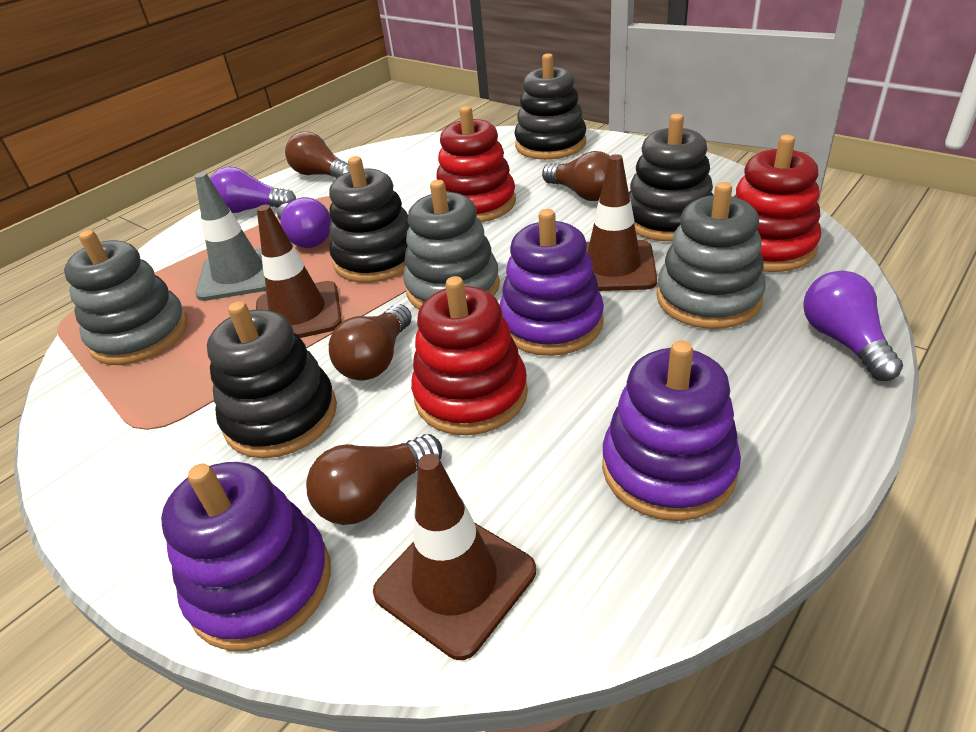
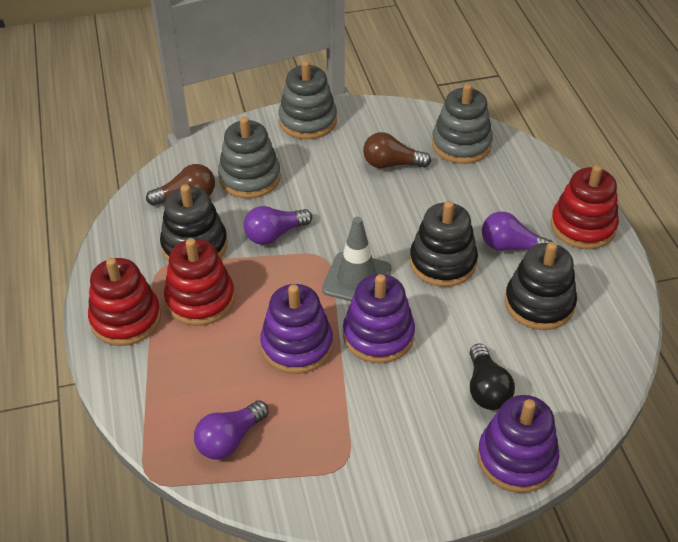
black light bulb: none = 0 -> [470,344,515,410] = 1
black stacking toy: [207,301,337,458] [329,156,410,283] [514,53,586,160] [629,114,713,241] = 4 -> [160,184,228,262] [410,201,478,287] [505,242,577,330] = 3
brown light bulb: [285,131,350,178] [306,434,442,525] [329,304,412,381] [542,151,610,201] = 4 -> [146,164,215,206] [363,132,431,168] = 2
brown traffic cone: [256,205,342,338] [373,454,536,660] [586,154,657,291] = 3 -> none = 0

